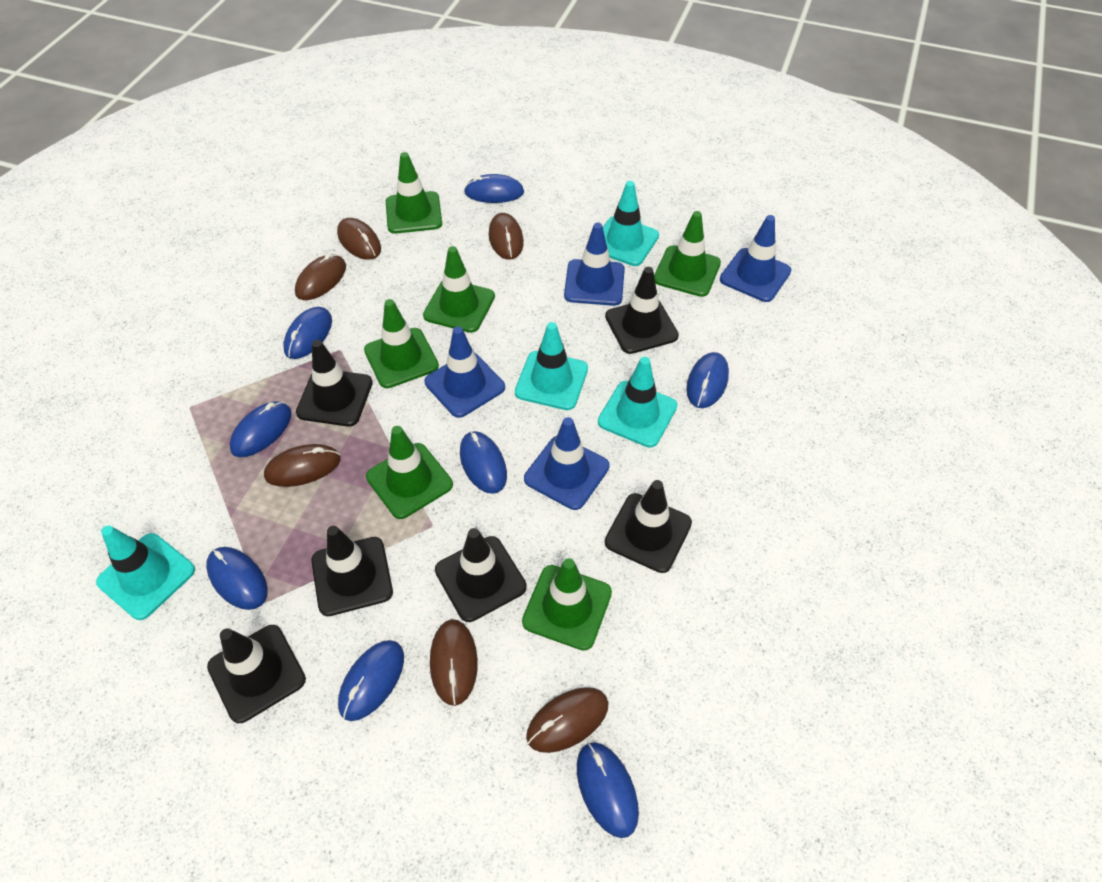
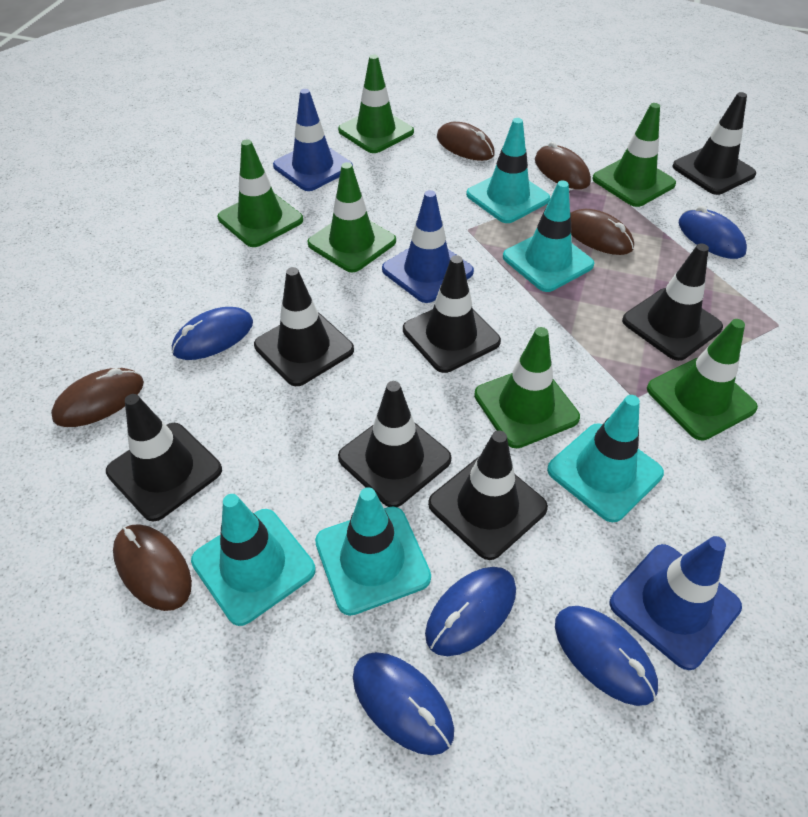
black traffic cone: [207,625,306,723] [296,340,373,427] [311,526,393,616] [435,528,527,622] [605,267,679,354] [605,480,692,573] = 6 -> [106,394,222,522] [254,267,354,386] [338,381,452,507] [403,255,501,373] [428,431,548,560] [622,244,723,361] [672,92,756,195] = 7
blue mouse: [206,547,268,610] [230,401,292,457] [283,307,332,359] [338,640,404,721] [460,431,507,494] [464,174,524,203] [577,742,639,838] [686,352,729,408] = 8 -> [172,307,253,360] [353,652,454,755] [425,567,516,656] [555,606,658,706] [679,206,747,259] = 5
blue traffic cone: [424,327,505,418] [524,417,610,510] [564,223,625,306] [720,215,791,302] = 4 -> [273,89,353,191] [382,190,474,303] [610,536,742,670] = 3
brown mouse: [264,444,341,487] [295,253,346,300] [337,218,381,260] [430,619,478,706] [489,213,524,260] [526,687,609,753] = 6 -> [51,368,144,427] [113,524,192,611] [437,122,495,161] [535,142,591,189] [571,209,634,255] = 5
turquoise traffic cone: [96,525,195,620] [515,322,588,410] [598,357,677,448] [603,181,659,266] = 4 -> [191,494,316,626] [315,487,431,616] [466,118,550,223] [503,181,594,292] [547,395,664,522] = 5

